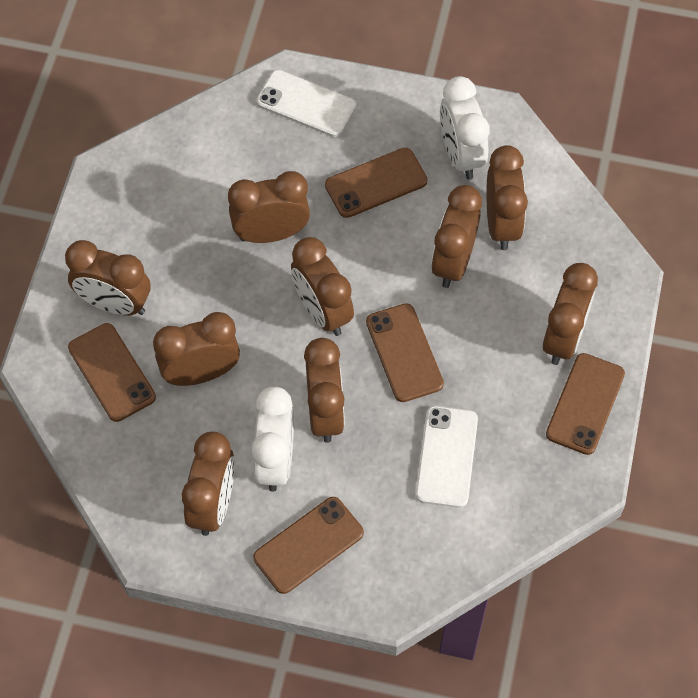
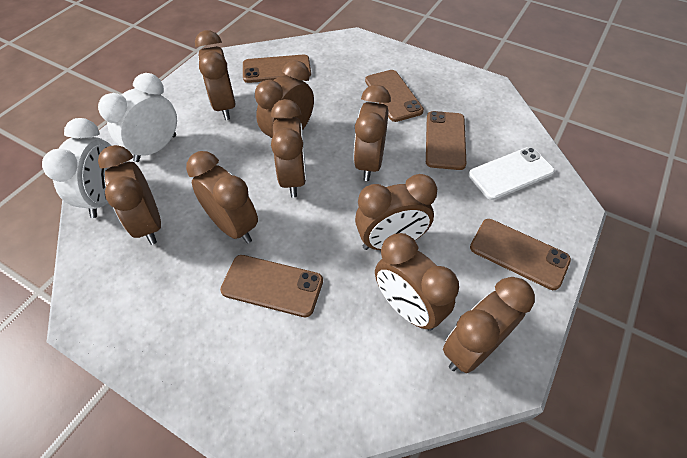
white phone: [256,70,356,137] [416,406,478,508] = 2 -> [469,147,555,200] = 1

